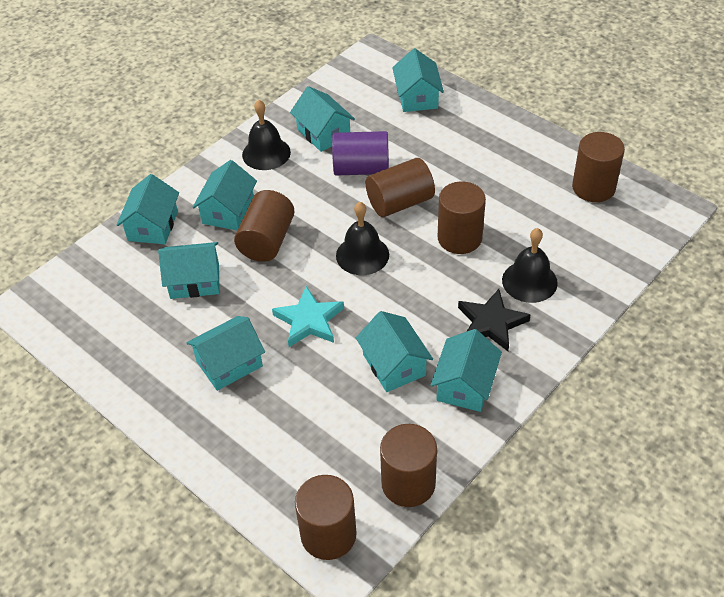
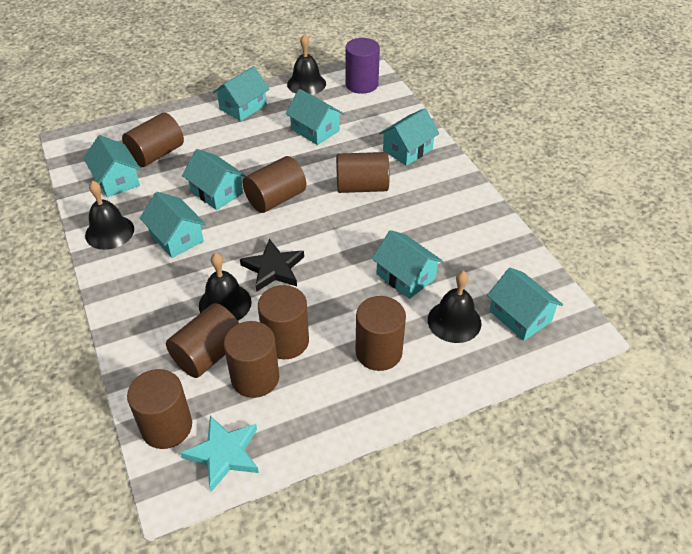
black bell: [242,100,291,170] [336,202,389,275] [502,228,558,303] = 3 -> [85,181,134,250] [199,253,252,320] [287,34,326,95] [428,271,481,343] = 4
brown cylinder: [234,190,294,262] [295,475,357,560] [366,158,435,217] [380,424,437,507] [438,181,486,254] [572,132,625,202] = 6 -> [122,113,184,167] [127,369,192,449] [166,303,239,378] [224,321,279,398] [243,156,306,213] [258,285,309,359] [336,152,389,193] [356,296,406,371] = 8

